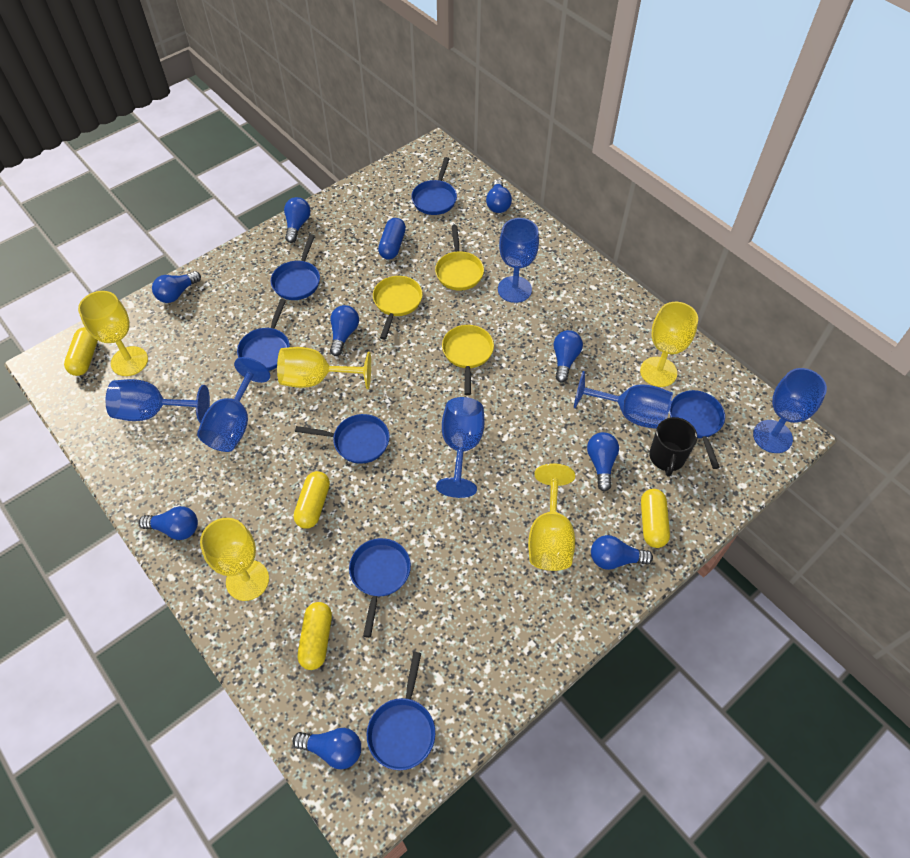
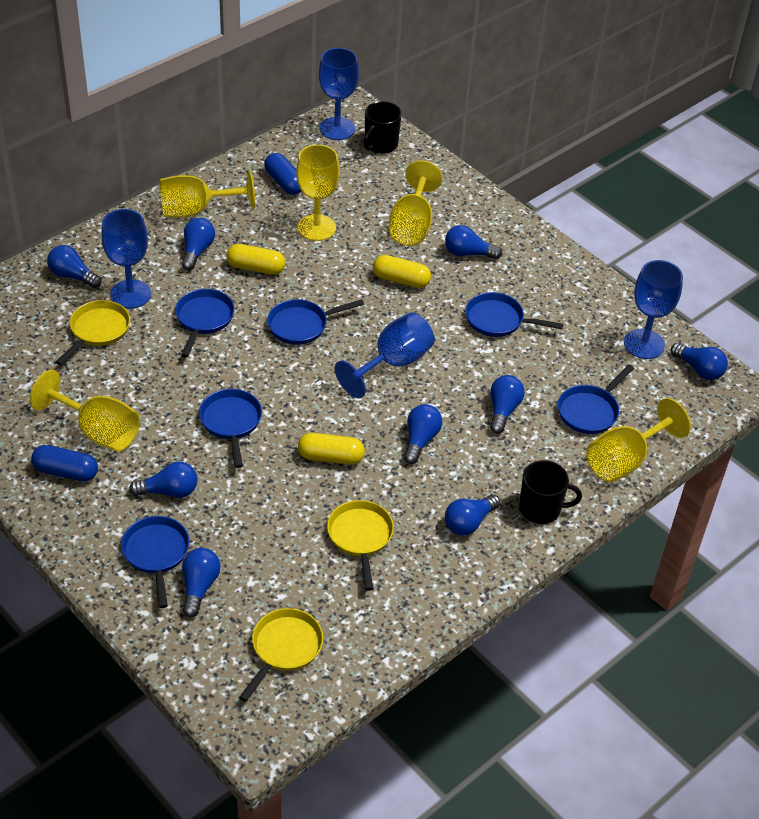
black mug: [649,417,697,477] = 1 -> [364,101,402,154] [519,460,582,524] = 2
blue capsule: [378,218,406,259] = 1 -> [31,445,98,482] [264,153,301,195] = 2
blue goblet: [106,379,210,423] [197,357,270,452] [436,397,484,498] [498,218,539,303] [574,371,673,429] [753,368,827,453] = 6 -> [101,209,151,309] [319,48,359,140] [335,312,435,398] [624,260,683,359] = 4
blue pan: [237,299,290,371] [271,234,320,300] [295,414,390,464] [349,538,411,638] [367,652,435,770] [411,157,457,215] [670,390,725,469] = 7 -> [121,516,189,608] [175,289,235,357] [199,389,262,468] [267,299,364,345] [466,292,563,337] [558,365,634,434] = 6
yellow capsule: [64,327,98,376] [294,471,330,529] [298,602,332,670] [641,489,670,548] = 4 -> [227,244,286,275] [298,433,365,465] [373,255,431,288] = 3

